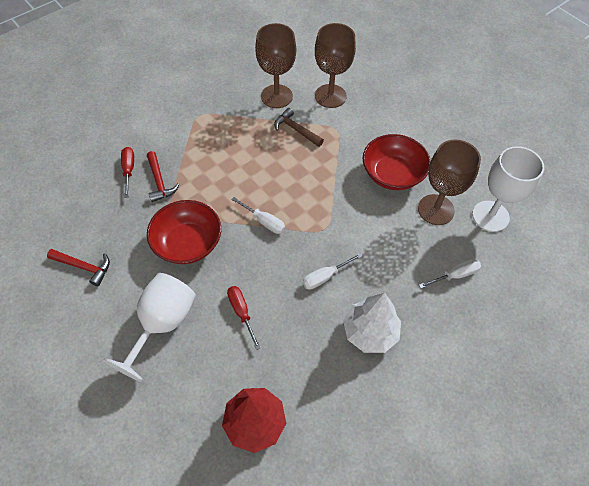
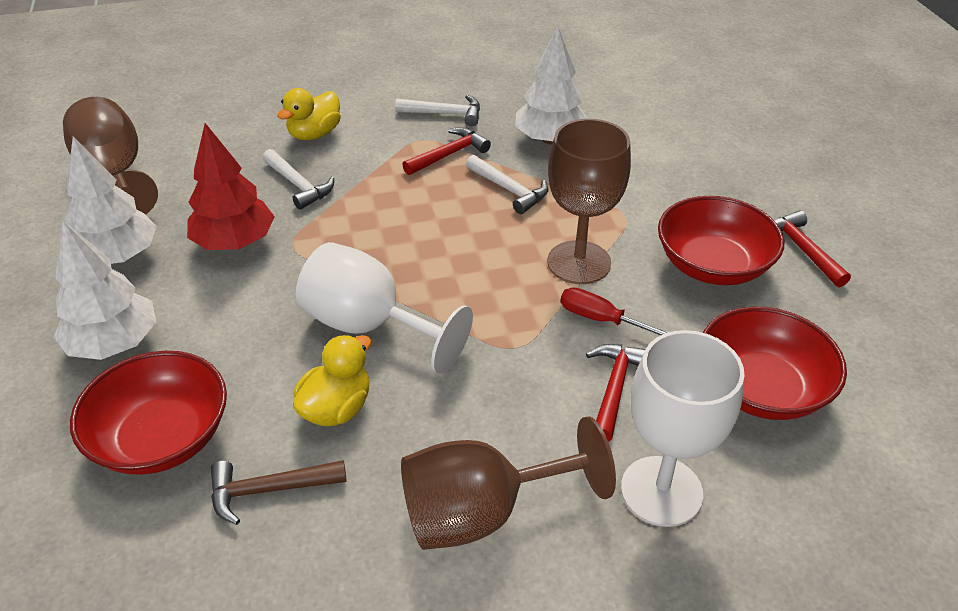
red bowl: [147,200,221,264] [363,134,431,190] = 2 -> [70,351,227,475] [658,196,784,285] [703,307,847,420] = 3
red hammer: [47,249,110,286] [147,151,179,202] = 2 -> [402,127,491,175] [586,344,645,442] [774,210,851,287] = 3
red screwdriver: [121,147,134,198] [227,286,261,350] = 2 -> [561,288,669,335] = 1
white hammer: none = 0 -> [262,149,334,210] [395,95,480,126] [466,155,548,214] = 3
white screwdriver: [231,197,285,234] [302,253,362,290] [419,259,481,288] = 3 -> none = 0
white tree: [343,292,401,353] = 1 -> [54,221,156,360] [65,137,157,264] [515,27,588,144] = 3
yellow duck: none = 0 -> [277,88,341,140] [293,335,371,426] = 2

